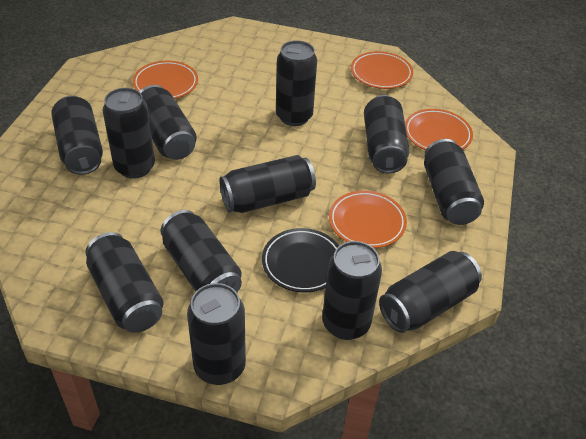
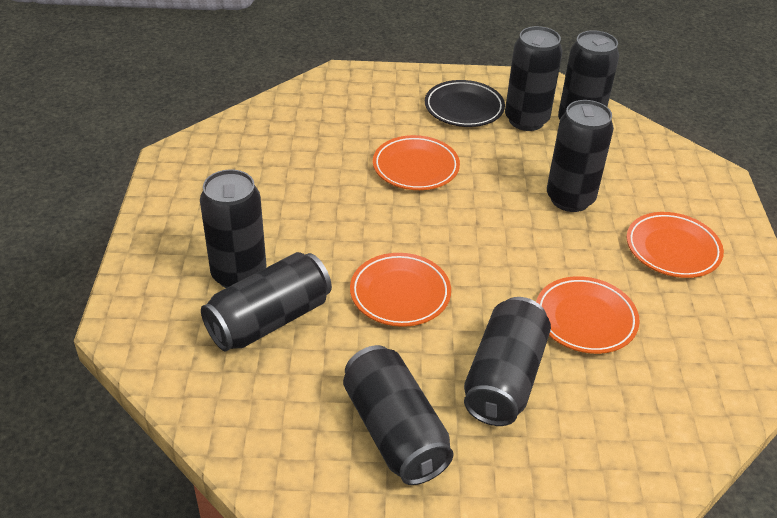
black can: [51,96,103,175] [85,232,163,333] [103,88,155,179] [140,85,197,160] [160,210,242,292] [187,283,246,385] [219,155,316,213] [276,40,317,126] [322,241,382,340] [364,95,409,173] [379,251,482,333] [424,139,484,225] = 12 -> [200,169,267,288] [201,252,332,352] [343,345,454,485] [464,297,551,426] [505,26,562,131] [547,100,614,212] [558,30,619,120] = 7

